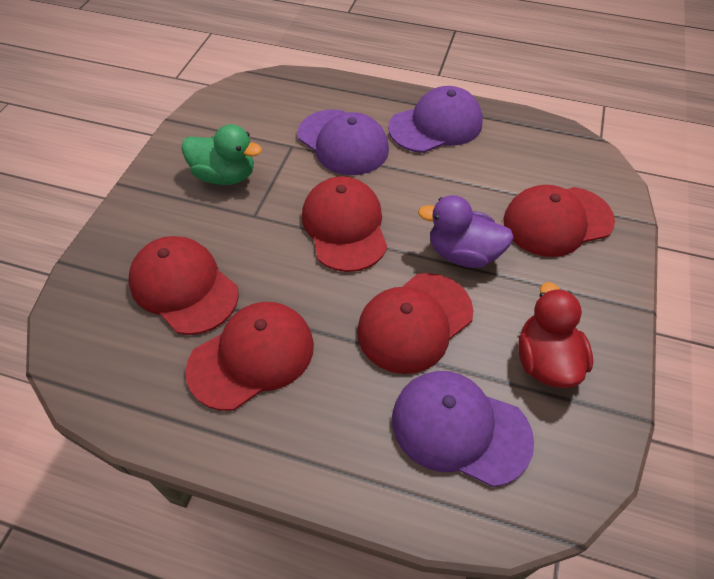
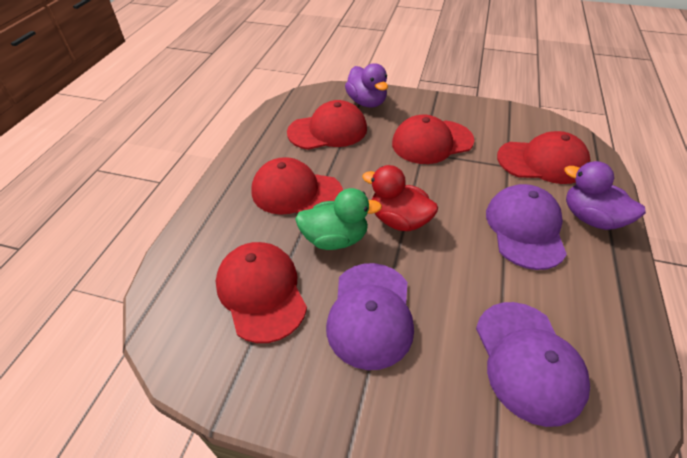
purple duck: [418,195,514,268] = 1 -> [345,63,388,108] [564,161,646,230] = 2

